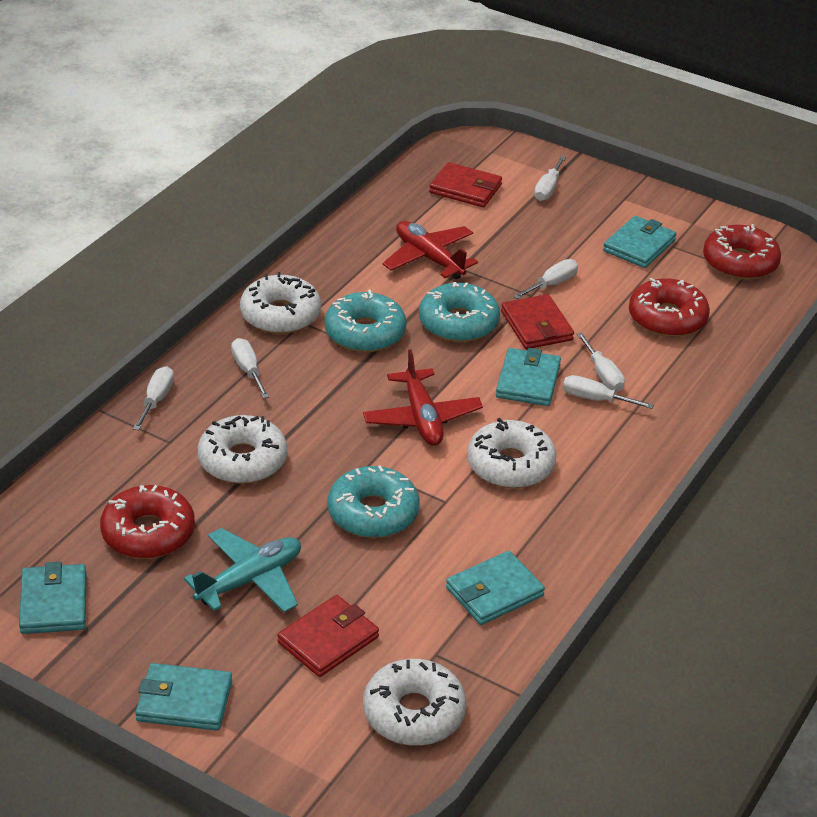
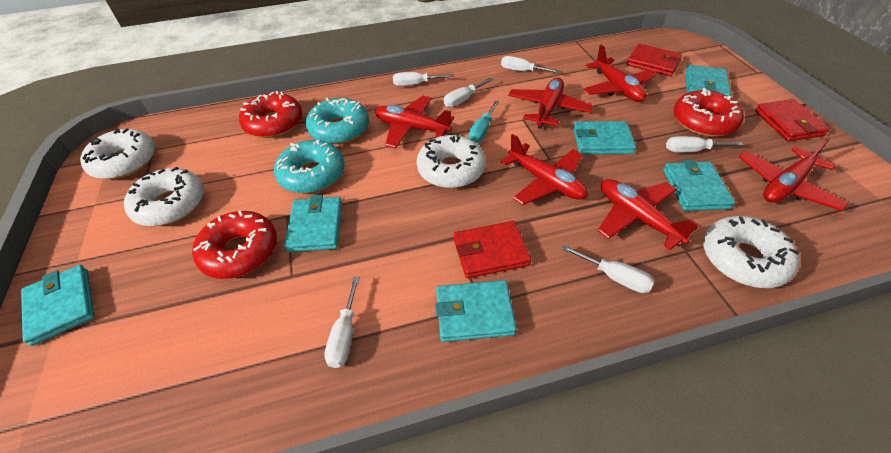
red plane: [363,349,483,446] [383,221,478,279] = 2 -> [375,96,454,148] [501,134,588,205] [508,77,593,129] [584,44,657,102] [598,179,699,250] [738,138,849,211] = 6
turquoise donut: [325,289,407,352] [327,465,420,538] [419,282,500,342] = 3 -> [274,140,345,193] [306,98,369,144] = 2
turquoise plane: [184,528,301,613] = 1 -> none = 0
turquoise screwdriver: none = 0 -> [468,101,499,143] = 1
turquoise wallet: [19,562,86,634] [135,663,232,731] [446,551,545,625] [496,348,561,406] [603,216,676,268] = 5 -> [21,265,95,346] [284,195,342,252] [435,280,517,342] [573,121,636,154] [663,159,735,211] [685,65,731,96] = 6

